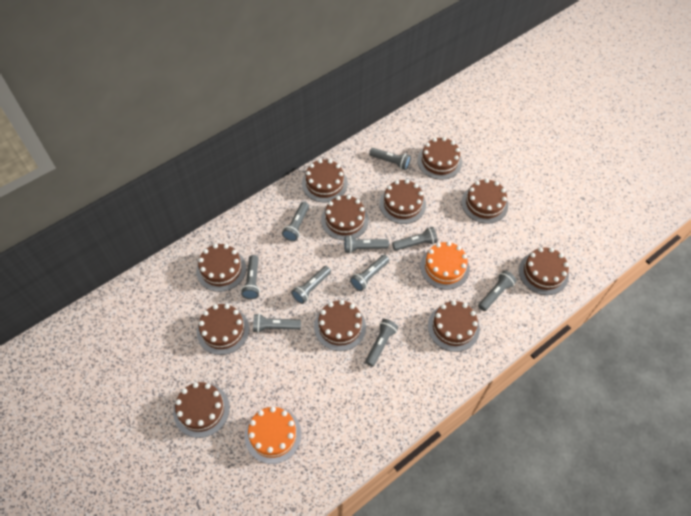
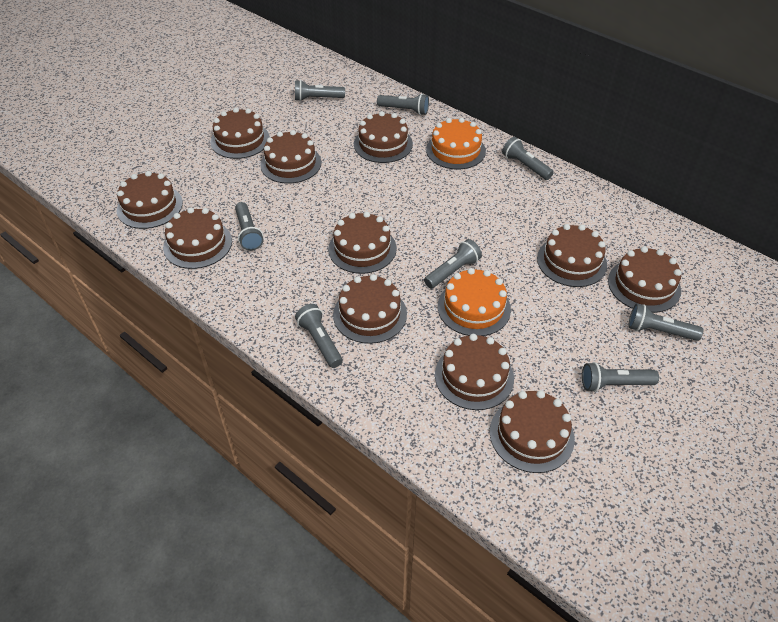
grey flashlight: [241,255,260,299] [253,314,301,333] [282,202,309,241] [291,266,331,304] [344,235,389,253] [350,255,389,291] [365,319,398,367] [369,148,411,170] [392,227,438,251] [478,270,517,311] = 10 -> [235,202,264,251] [295,80,345,101] [295,304,343,368] [377,94,429,115] [424,239,482,288] [502,137,554,180] [582,362,659,392] [628,304,704,341] = 8

